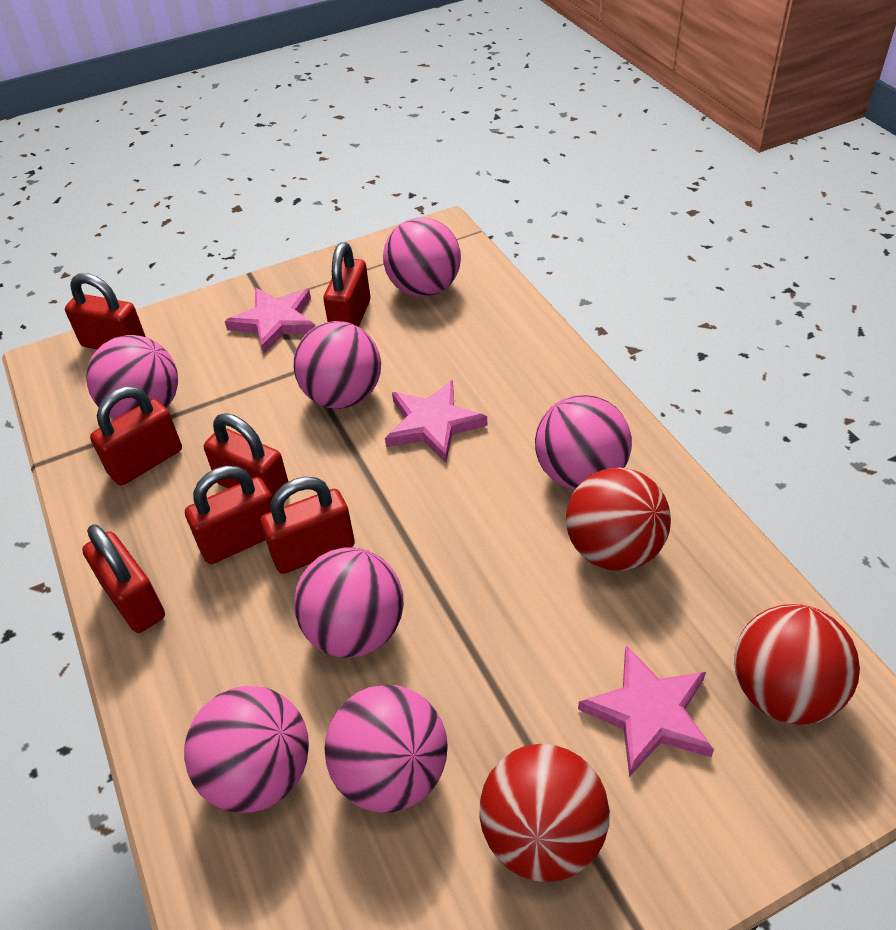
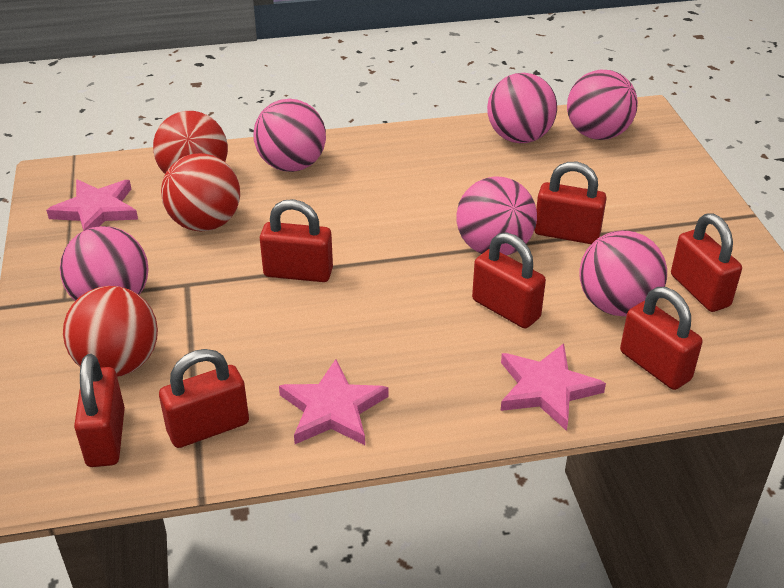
pink ball: [86,335,178,419] [184,686,309,813] [294,321,381,409] [294,547,404,658] [325,685,448,813] [383,217,461,297] [535,395,632,490] = 7 -> [60,226,149,301] [253,99,326,172] [456,176,537,255] [487,73,557,143] [567,69,638,140] [579,230,667,316] = 6

